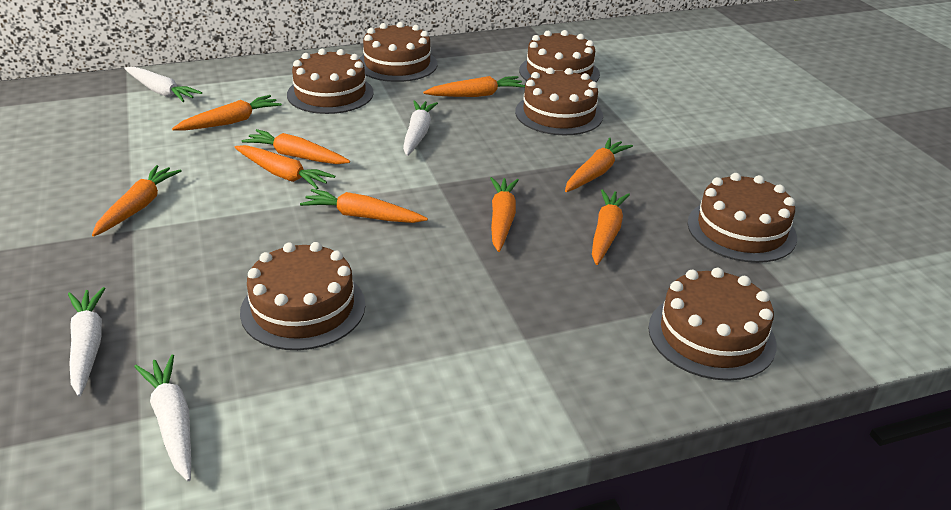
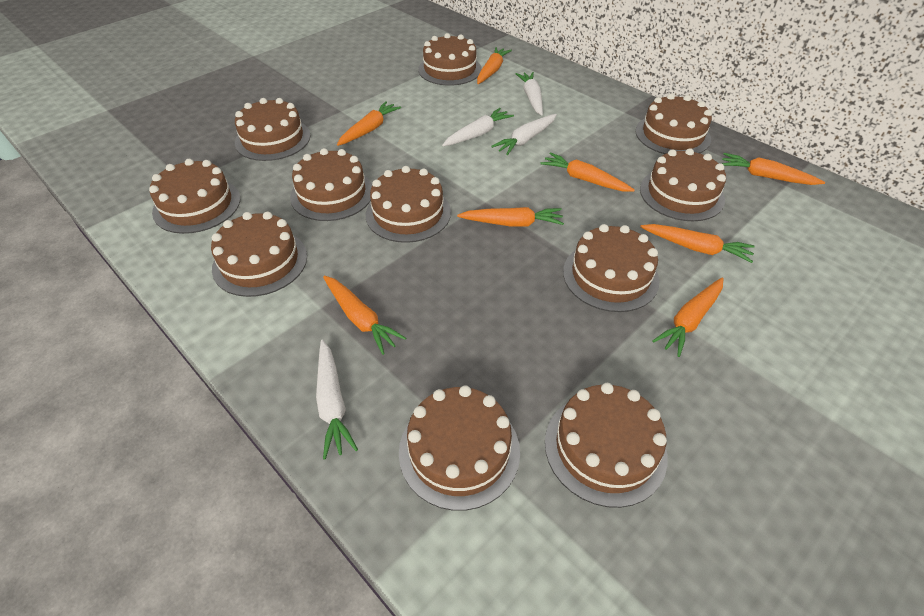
brown cake: [240,242,365,350] [287,49,374,114] [359,22,438,82] [515,68,603,135] [519,30,600,82] [648,268,777,381] [687,173,797,263] = 7 -> [149,159,240,234] [211,212,307,297] [235,98,310,161] [290,148,372,221] [366,166,451,243] [399,385,520,511] [418,33,482,86] [545,383,668,508] [563,224,659,312] [635,94,712,154] [640,148,726,221] = 11
orange carrot: [92,165,182,237] [172,95,282,130] [235,145,335,189] [242,129,350,164] [300,189,428,223] [423,76,525,97] [490,177,519,252] [565,138,633,192] [592,189,630,265] = 9 -> [323,276,406,355] [337,101,401,146] [457,207,564,227] [477,47,512,84] [540,152,635,192] [640,224,755,263] [652,277,723,357] [721,153,825,185] = 8

